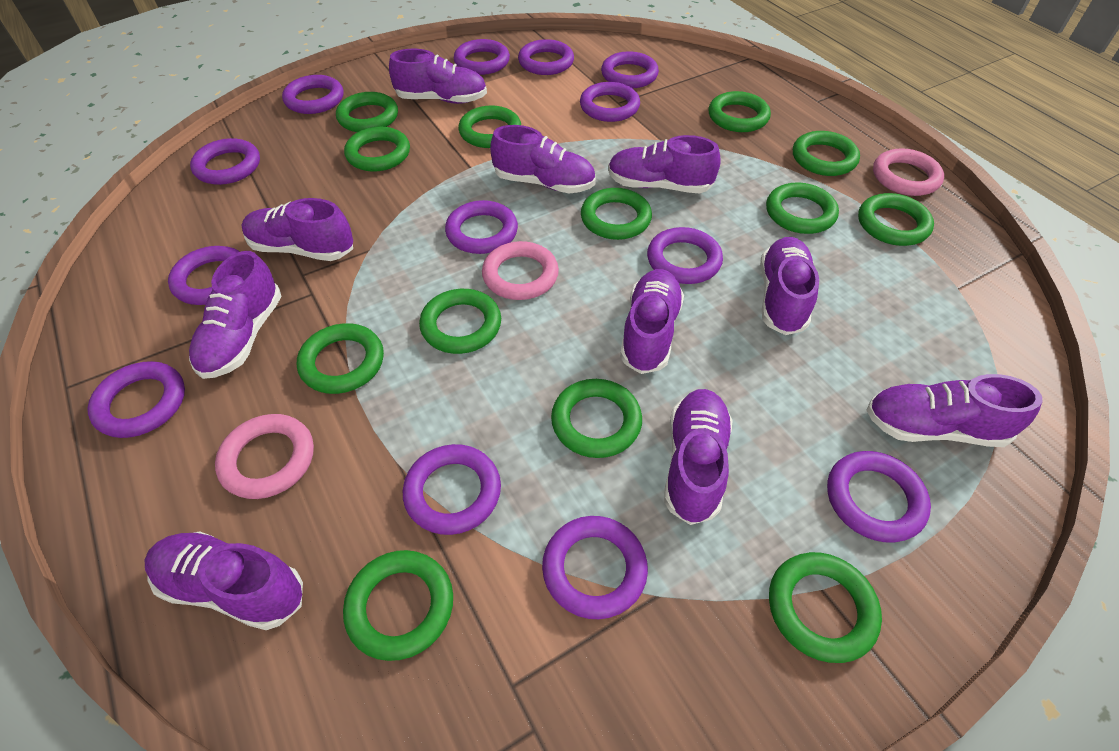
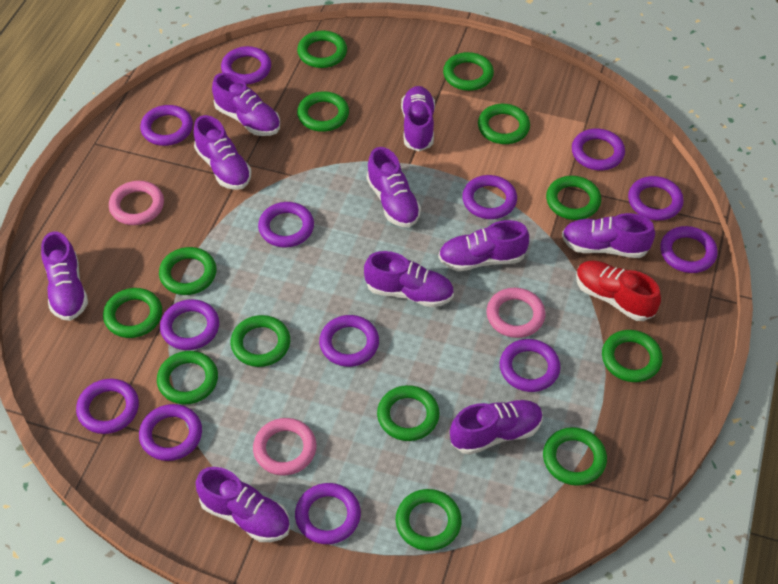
red shoe: none = 0 -> [576,261,661,321] = 1

